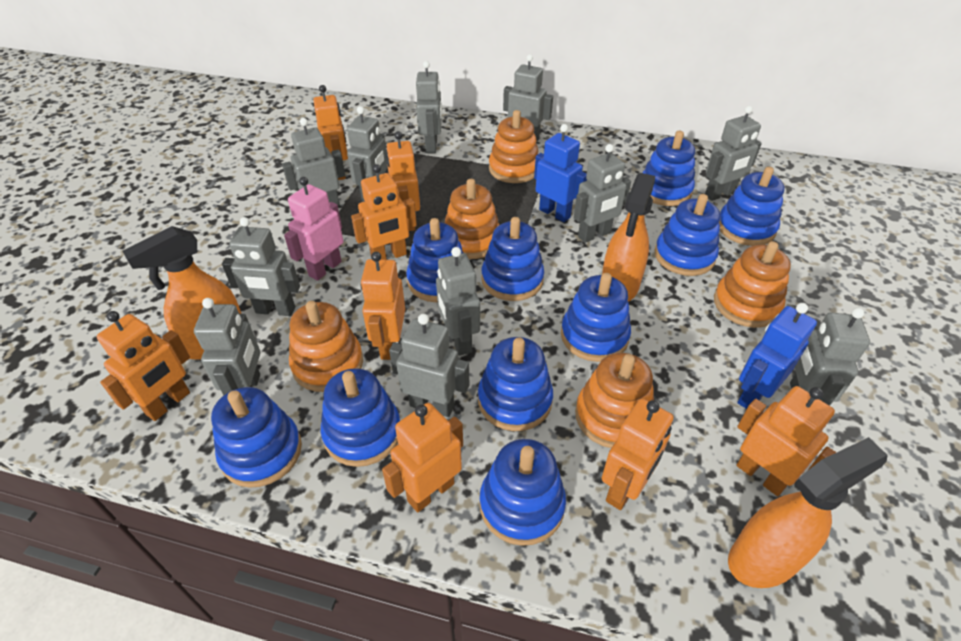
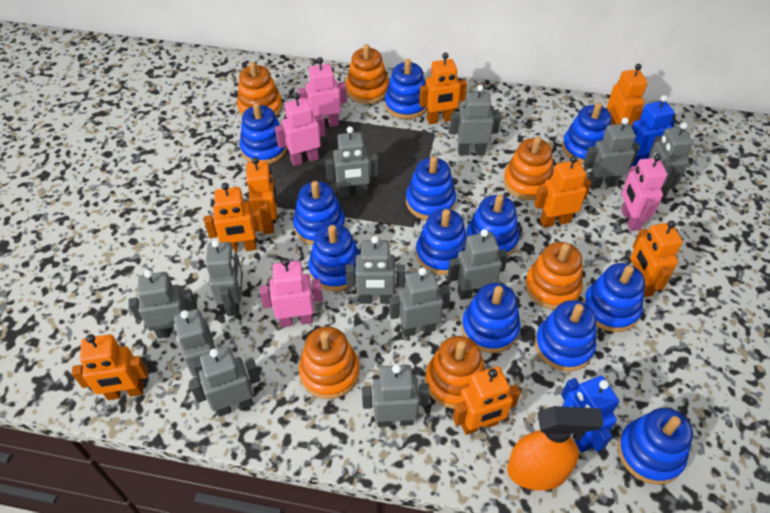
blue stacking toy: [211,387,302,488] [321,368,400,467] [406,218,464,302] [478,337,553,431] [480,439,566,546] [481,217,544,301] [561,273,631,362] [642,131,695,206] [655,194,720,276] [719,167,785,246] = 10 -> [240,103,288,164] [293,181,345,245] [308,224,360,291] [385,59,427,119] [406,156,456,220] [416,209,467,275] [462,283,521,353] [466,195,519,256] [535,300,596,371] [562,102,612,164] [583,263,645,332] [618,408,693,485] = 12
grey robot: [194,298,260,395] [222,217,300,316] [282,118,345,206] [347,106,388,202] [389,314,469,417] [416,61,442,153] [436,247,480,356] [503,54,553,143] [574,144,631,243] [705,106,762,201] [790,308,870,406] = 11 -> [128,270,197,339] [174,309,215,382] [189,347,260,417] [205,240,243,316] [325,126,378,198] [345,236,405,304] [362,364,430,427] [389,267,450,337] [448,229,508,300] [450,85,501,155] [583,117,640,189] [648,122,693,199] = 12
orange spray bottle: [122,226,241,360] [602,173,655,302] [728,437,888,588] = 3 -> [507,406,603,490] = 1
orange stacking toy: [289,301,363,392] [445,179,499,259] [489,110,538,183] [575,353,654,448] [714,241,791,328] = 5 -> [237,62,282,117] [299,326,360,399] [346,44,389,104] [425,336,485,409] [504,137,554,200] [525,242,583,310] = 6
pink robot: [284,177,343,281] = 1 -> [260,258,323,327] [275,93,326,166] [298,57,347,127] [621,154,667,231] = 4

